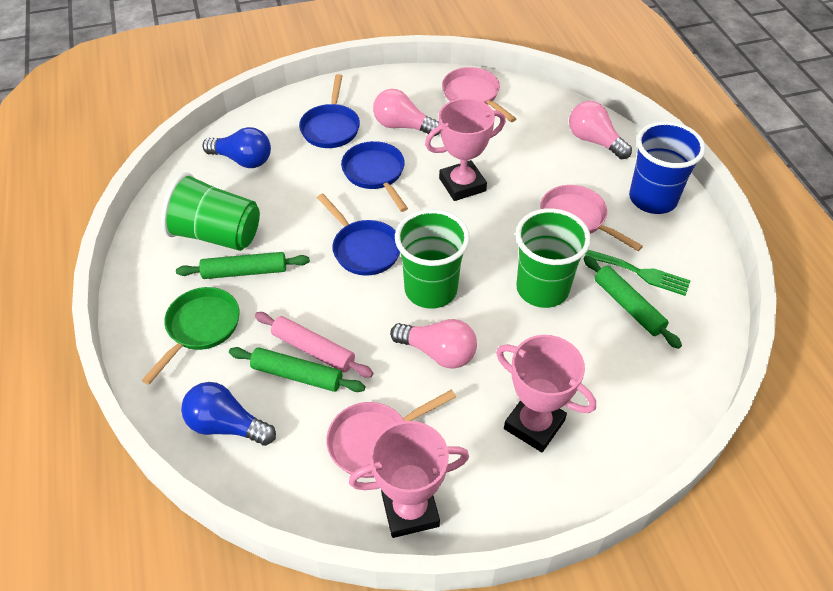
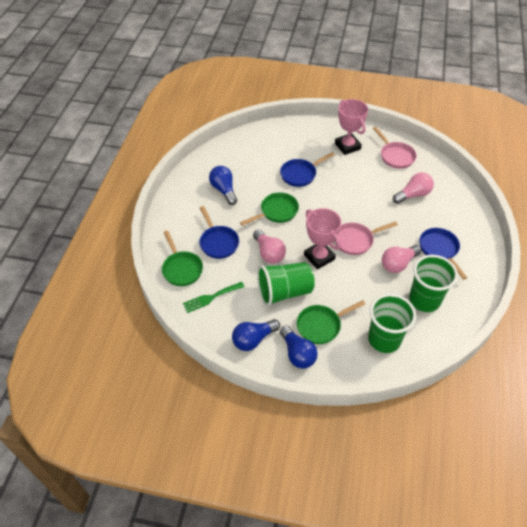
blue cup: [629,121,705,214] = 1 -> none = 0
blue light bulb: [181,382,276,446] [202,127,271,168] = 2 -> [209,166,237,205] [232,319,280,351] [280,326,318,369] = 3
green pan: [142,287,240,385] = 1 -> [162,230,203,286] [240,192,299,226] [297,300,365,344] = 3
green rolling pin: [176,252,310,279] [229,347,365,392] [583,256,682,349] = 3 -> none = 0
pink pan: [326,389,456,478] [442,67,516,122] [540,185,643,251] = 3 -> [334,221,398,255] [373,127,417,169] = 2
pink rolling pin: [255,312,373,378] = 1 -> none = 0
pink trophy: [349,421,469,538] [425,98,506,201] [496,335,596,452] = 3 -> [304,208,341,269] [335,99,368,155] = 2

